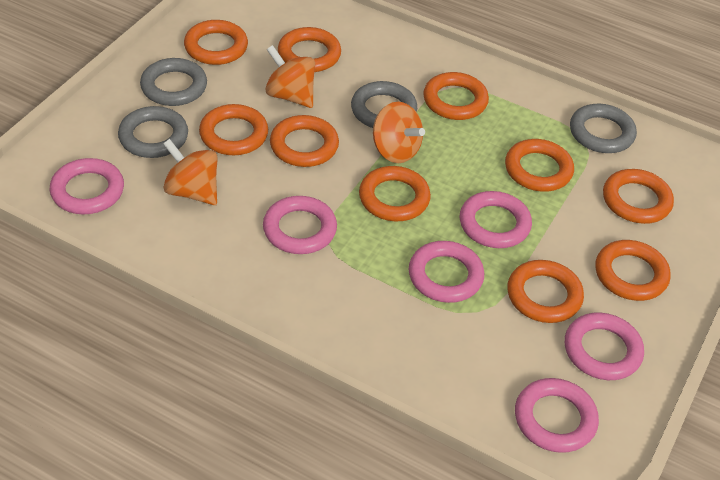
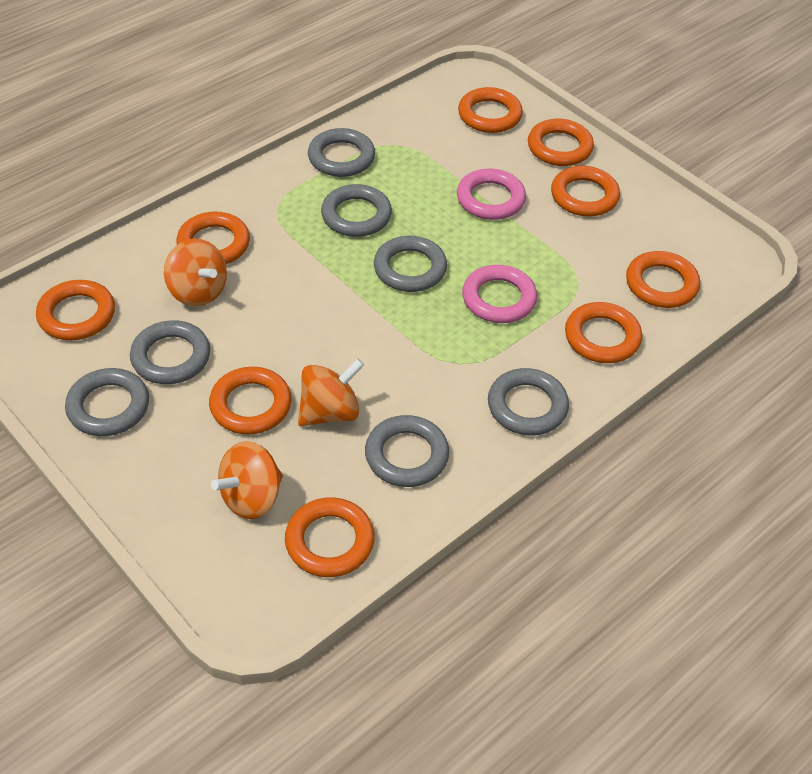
grey ring: [118,106,188,158] [140,58,207,106] [351,81,417,128] [570,104,637,153] = 4 -> [65,368,149,436] [130,320,210,384] [308,128,375,177] [321,184,392,237] [365,415,449,487] [374,236,447,292] [488,368,569,435] = 7
orange ring: [184,20,248,65] [199,104,268,155] [270,115,339,167] [278,27,341,72] [359,166,431,221] [423,72,489,120] [505,139,574,192] [507,260,584,323] [595,240,671,301] [603,169,674,224] = 10 -> [36,280,115,340] [177,211,250,264] [209,367,292,435] [285,497,375,577] [458,87,523,133] [528,119,594,166] [551,166,620,217] [565,302,642,363] [626,251,700,308] = 9
pink ring: [50,158,124,214] [263,196,337,254] [409,241,484,303] [460,191,532,248] [515,378,599,453] [565,313,644,380] = 6 -> [457,168,526,220] [462,265,537,323] = 2

